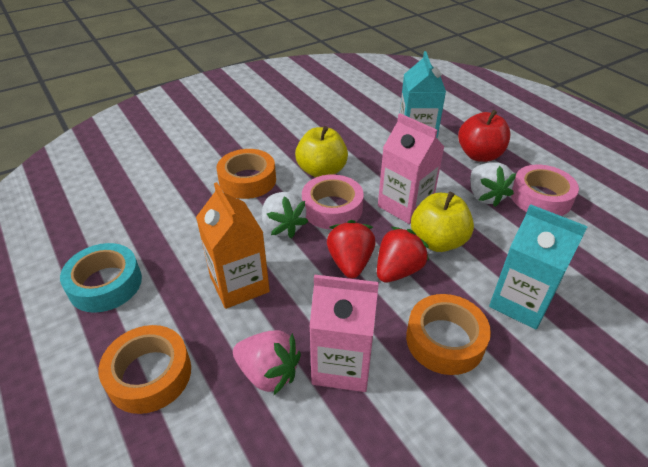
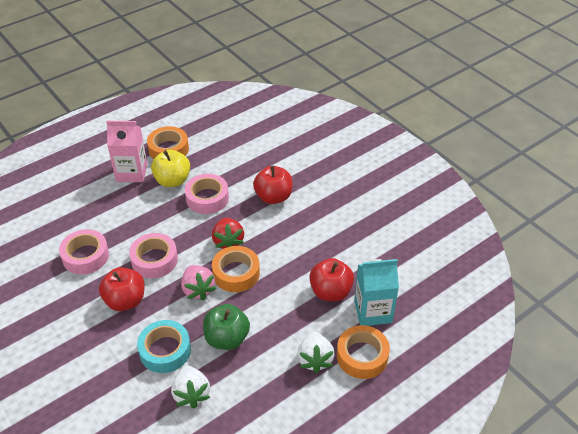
green apple: none = 0 -> [203,304,250,350] = 1
orange carton: [196,182,270,309] = 1 -> none = 0
pink carton: [309,274,379,392] [378,113,444,224] = 2 -> [106,121,148,182] = 1
pink tape: [302,174,364,230] [511,165,579,216] = 2 -> [59,229,109,275] [129,233,178,278] [185,174,229,214] = 3
red apple: [458,110,510,162] = 1 -> [99,267,145,311] [253,165,293,204] [309,258,354,301] = 3
red strawberry: [327,220,376,278] [377,227,429,282] = 2 -> [212,218,244,249] = 1
turquoise carton: [400,51,446,138] [489,204,588,329] = 2 -> [354,259,399,326] = 1
yellow apple: [295,126,348,177] [411,192,474,252] = 2 -> [151,150,190,187] = 1

